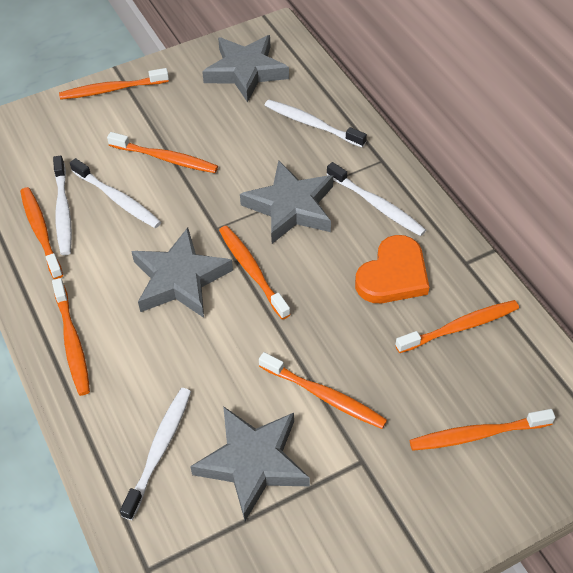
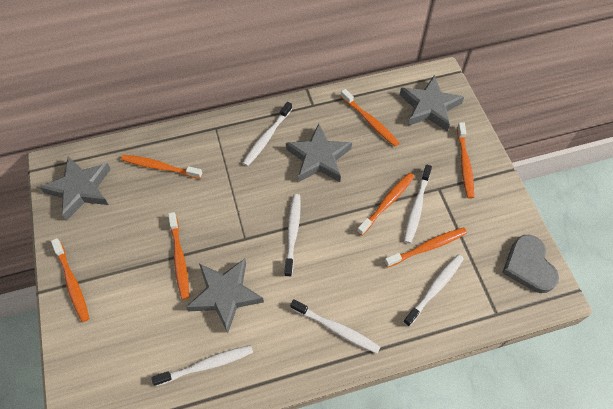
grey heart: none = 0 -> [502,235,559,293] = 1
orange heart: [355,235,429,303] = 1 -> none = 0
orange toothbrush: [20,187,63,279] [52,278,90,396] [59,68,169,100] [107,132,218,173] [219,226,291,320] [259,352,387,429] [395,300,519,353] [410,409,555,451] = 8 -> [51,238,89,322] [121,155,203,179] [168,212,189,300] [340,89,399,147] [357,173,414,236] [384,227,467,268] [457,122,474,199] = 7
white toothbrush: [53,155,72,255] [70,158,161,228] [120,388,191,520] [265,100,367,148] [326,162,426,236] = 5 -> [152,345,253,386] [243,102,292,166] [284,194,301,277] [290,299,380,354] [403,254,464,327] [404,165,432,244] = 6

